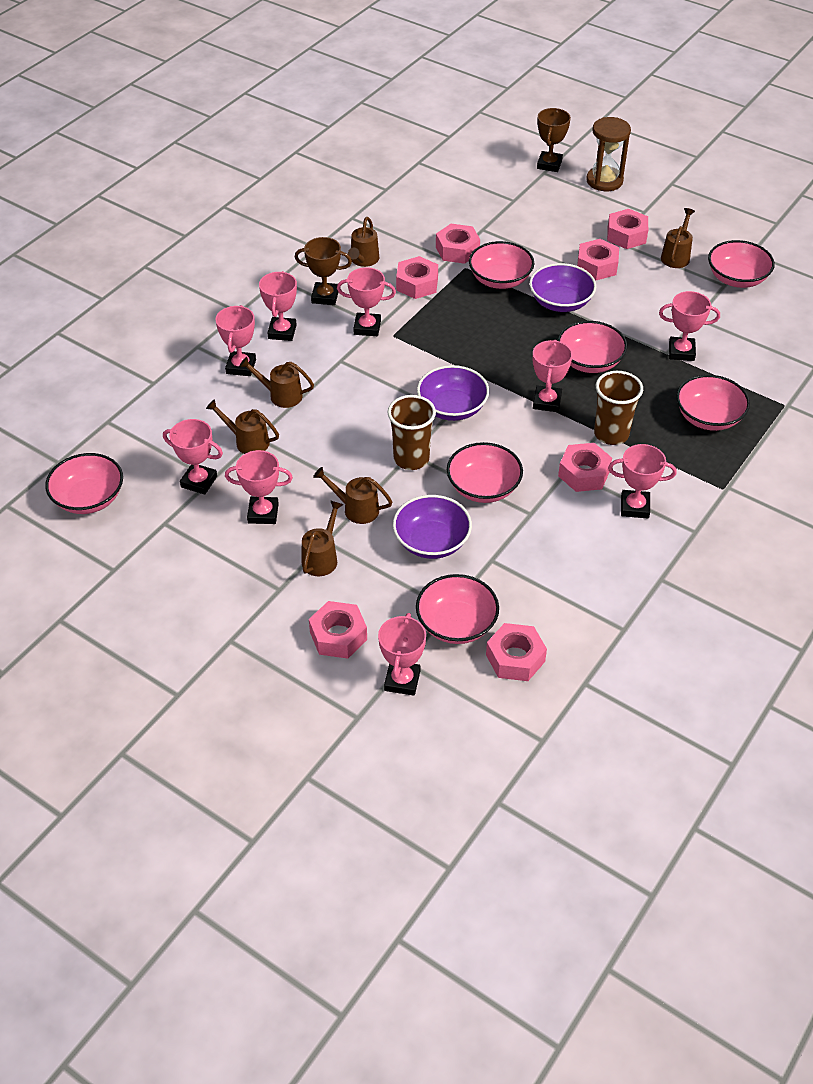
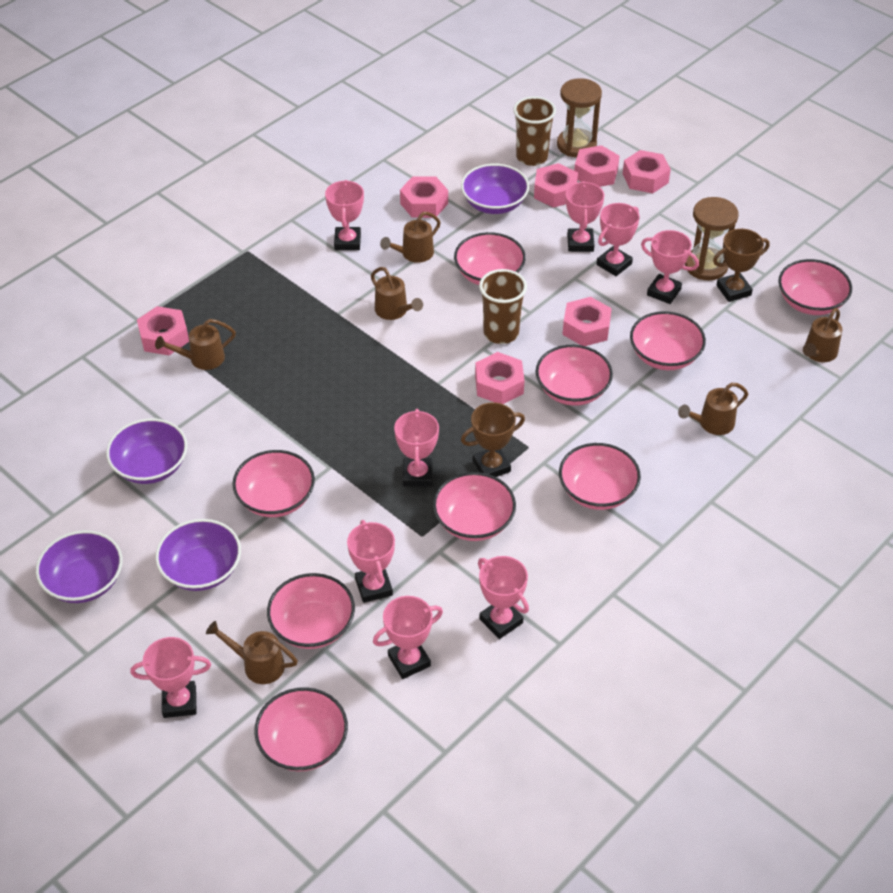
brown hourglass: [586,117,631,191] = 1 -> [557,78,602,157] [685,197,738,280] = 2
pink bowl: [45,453,123,514] [416,574,499,644] [447,442,523,503] [469,241,534,289] [557,321,627,373] [676,375,750,431] [708,240,775,288] = 7 -> [232,450,315,517] [254,687,348,772] [267,573,355,649] [433,472,516,541] [454,232,526,285] [536,345,613,406] [559,443,641,510] [630,311,706,370] [778,259,852,315] = 9
purple bowl: [393,495,472,559] [417,365,489,421] [530,263,596,312] = 3 -> [36,530,122,603] [106,418,187,484] [155,519,241,591] [461,164,529,214] = 4

